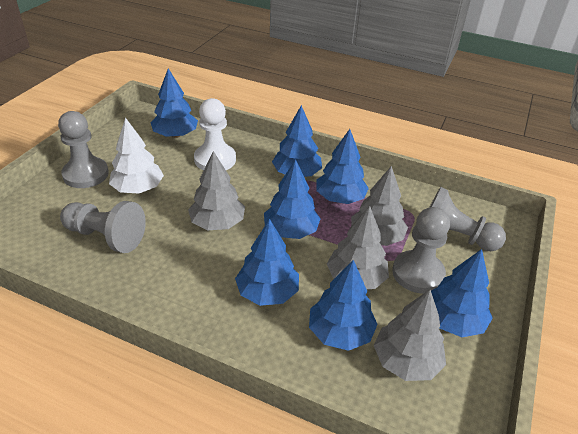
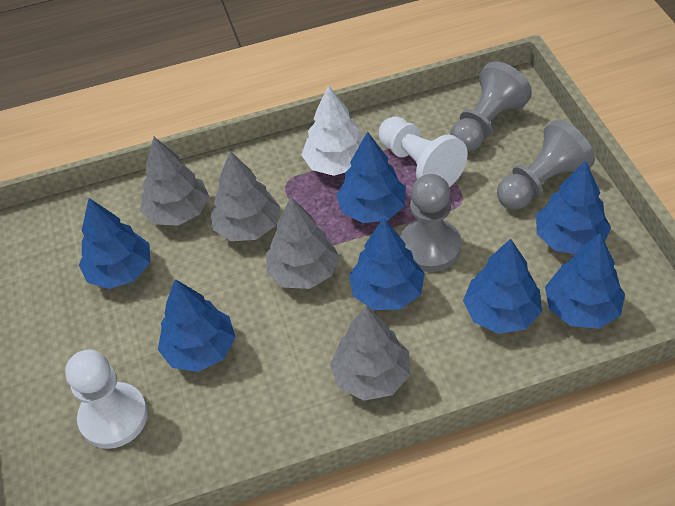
grey pawn: [58,111,109,188] [60,201,146,253] [392,207,450,293] [430,187,506,251] = 4 -> [400,174,461,272] [450,61,532,152] [497,119,595,210] = 3
white pawn: [194,98,236,171] = 1 -> [65,349,148,449] [379,116,468,187] = 2

